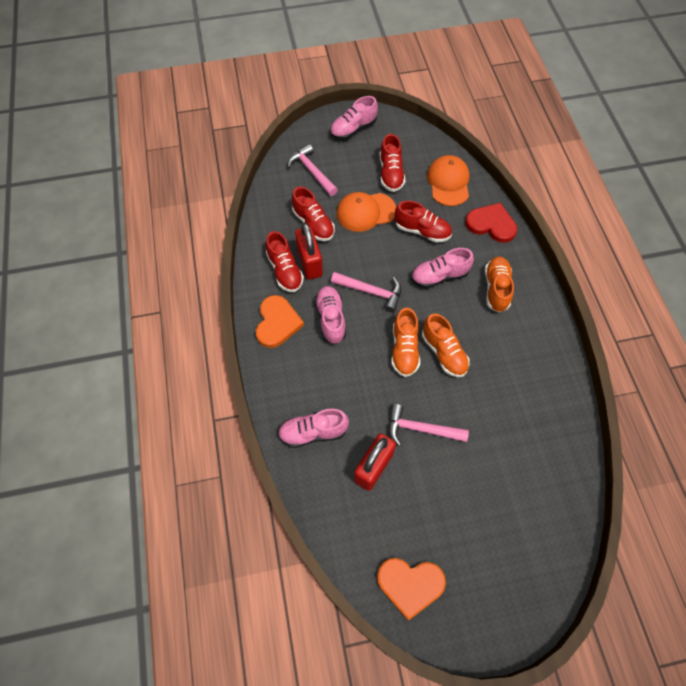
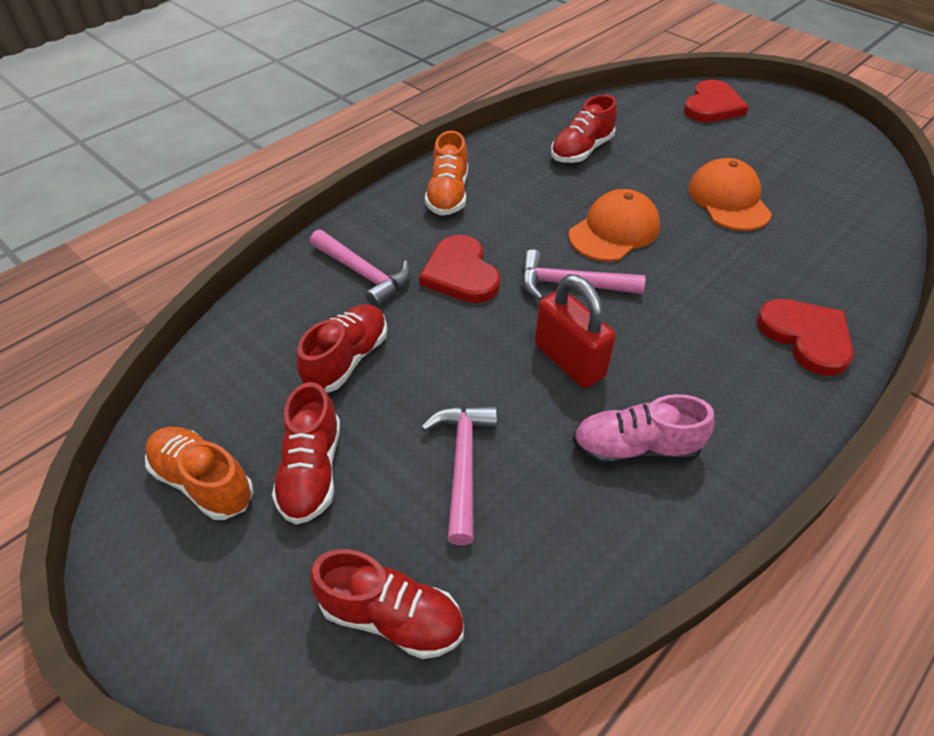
orange heart: [256,295,304,348] [377,558,446,620] = 2 -> none = 0
orange shoe: [392,308,420,377] [422,314,470,377] [485,256,514,313] = 3 -> [145,427,253,520] [425,131,468,216] = 2
pink shoe: [278,409,349,448] [315,286,346,344] [330,96,378,140] [411,248,474,288] = 4 -> [573,394,715,465] = 1
red heart: [465,203,517,243] = 1 -> [419,235,500,303] [684,80,749,122] [756,299,854,376] = 3
red padlock: [295,223,323,280] [354,433,396,491] = 2 -> [535,274,616,388] = 1

